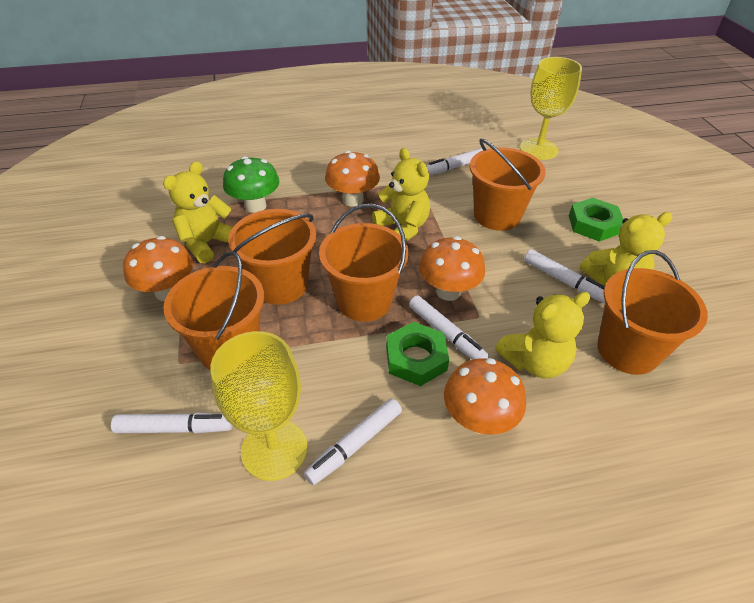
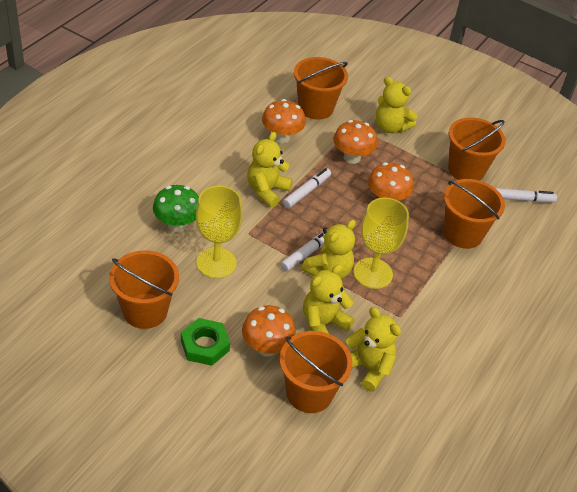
green nut: [386,322,449,386] [569,198,623,242] = 2 -> [181,318,230,366] = 1
white marker: [111,412,233,434] [304,398,402,485] [409,295,489,360] [426,148,483,175] [524,249,605,303] = 5 -> [280,228,329,272] [283,168,331,208] [495,188,557,202] = 3
yellow teddy bear: [163,161,233,263] [372,148,430,242] [495,292,591,379] [580,212,672,285] = 4 -> [247,132,293,208] [301,220,356,279] [303,264,354,334] [345,307,401,392] [375,77,417,133] = 5

